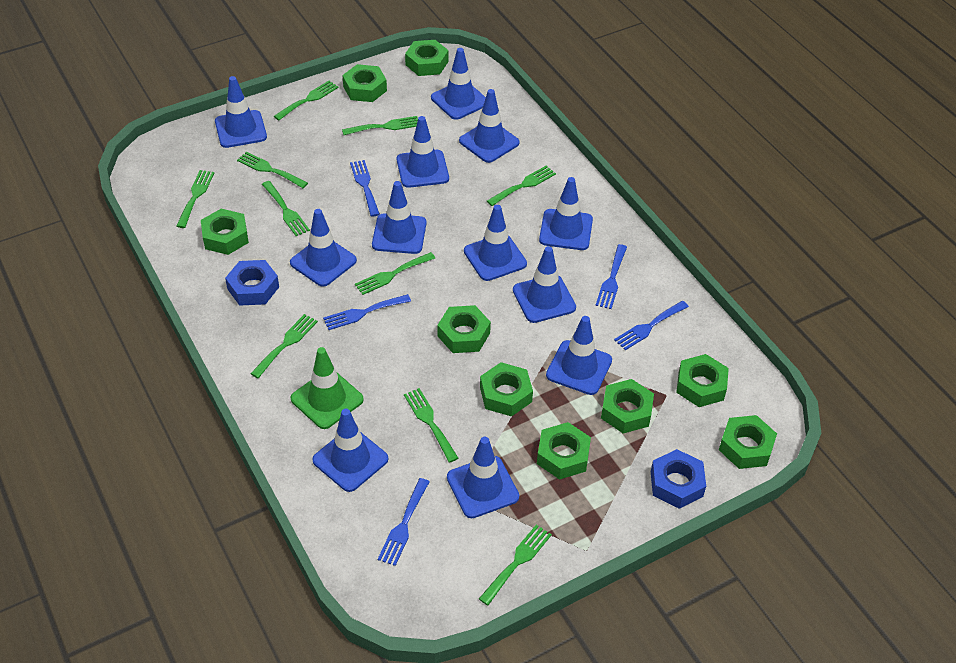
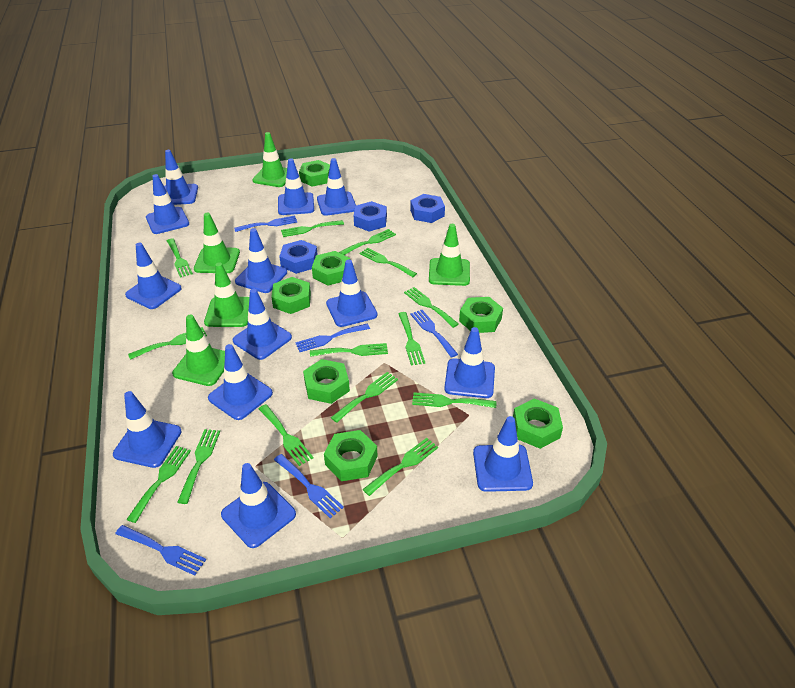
blue nut: [225,260,279,306] [651,449,706,509] = 2 -> [279,240,318,274] [354,201,387,231] [410,194,445,223] = 3
blue traffic cone: [215,76,267,148] [290,209,357,287] [312,409,388,492] [372,181,426,254] [397,116,449,188] [431,48,486,120] [447,437,519,518] [459,89,520,163] [464,205,527,281] [513,246,576,323] [539,177,593,250] [546,316,612,395] = 12 -> [113,391,182,468] [125,243,182,309] [146,174,189,234] [164,150,198,205] [208,344,273,420] [221,463,296,548] [233,289,292,360] [235,228,287,293] [278,158,314,215] [317,158,356,216] [326,260,378,327] [444,327,495,398] [473,416,533,492] = 13
green fork: [176,170,214,228] [237,152,308,188] [250,314,318,378] [262,181,310,236] [274,81,338,120] [342,116,418,135] [355,252,435,295] [404,388,458,463] [479,525,552,605] [487,166,556,206] = 10 -> [126,446,191,523] [128,327,207,360] [167,238,193,278] [177,429,220,504] [259,404,314,466] [281,220,344,237] [310,343,388,357] [331,372,398,423] [338,229,396,255] [359,248,417,277] [363,438,438,496] [398,312,425,366] [404,287,459,328] [412,392,496,408] = 14
green nut: [201,209,249,255] [342,64,387,102] [405,40,448,76] [437,305,491,353] [480,362,533,417] [537,422,591,480] [601,379,654,434] [676,354,729,407] [719,415,777,469] = 9 -> [271,277,311,314] [299,160,330,187] [303,359,350,404] [312,251,350,285] [324,430,378,481] [459,297,503,333] [513,398,563,449] = 7
green traffic cone: [291,347,364,429] = 1 -> [172,315,225,386] [194,213,240,273] [204,262,249,327] [252,132,287,187] [429,224,470,286] = 5

